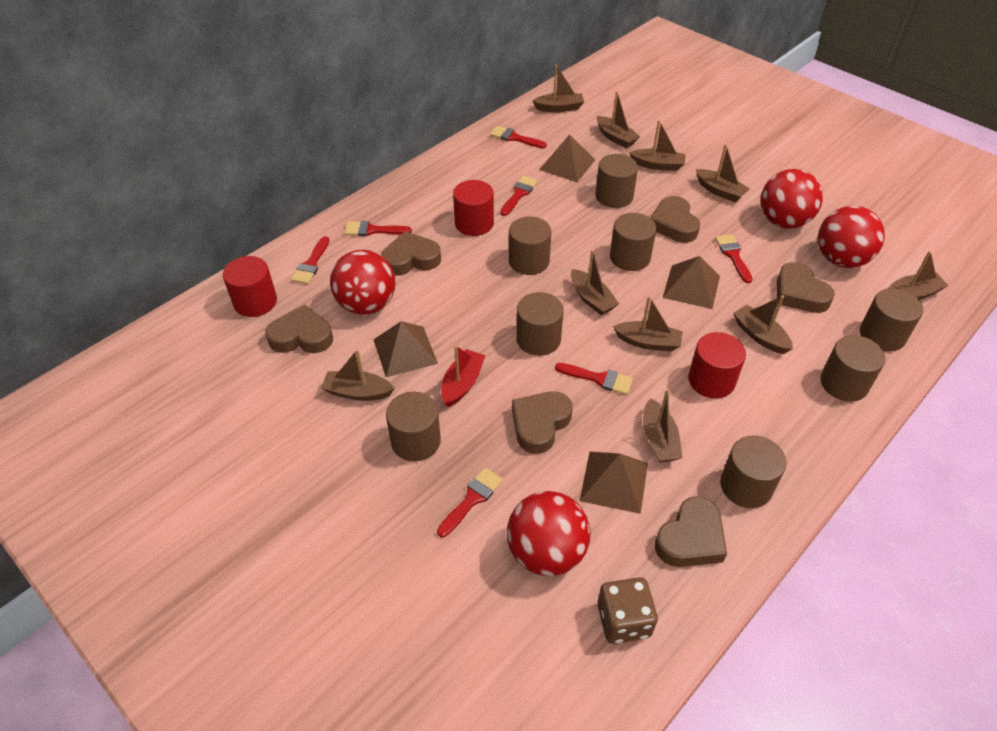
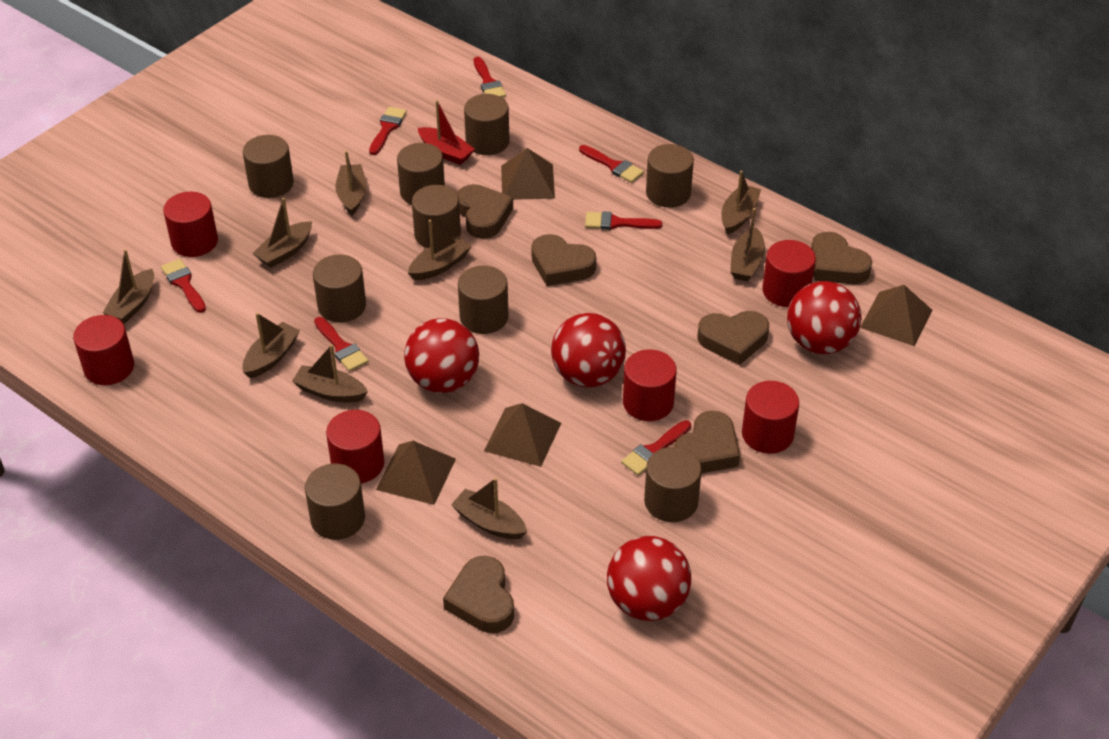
brown boat: [321,349,395,401] [533,65,584,112] [571,249,619,315] [597,91,640,148] [613,296,683,351] [629,120,686,171] [643,389,682,462] [696,144,750,202] [733,295,793,354] [888,251,949,300] = 10 -> [103,249,154,324] [242,313,300,378] [252,198,312,268] [292,344,368,402] [335,151,366,216] [408,220,472,280] [451,478,527,539] [722,171,761,234] [730,208,765,281] = 9
brown cylinder: [386,392,441,461] [509,216,551,275] [516,292,564,356] [595,154,638,208] [610,213,656,271] [720,436,787,508] [821,335,885,402] [860,288,923,352] = 8 -> [243,135,294,198] [305,464,365,540] [313,255,366,323] [397,143,445,205] [412,185,461,248] [458,266,508,334] [464,94,509,155] [644,447,702,522] [646,144,694,208] = 9
brown dice: [597,577,658,644] = 1 -> none = 0
red cylinder: [223,256,277,317] [453,180,494,236] [688,332,746,398] = 3 -> [73,315,134,385] [163,192,218,257] [326,410,384,483] [623,350,677,421] [742,381,799,454] [762,240,816,307] = 6

